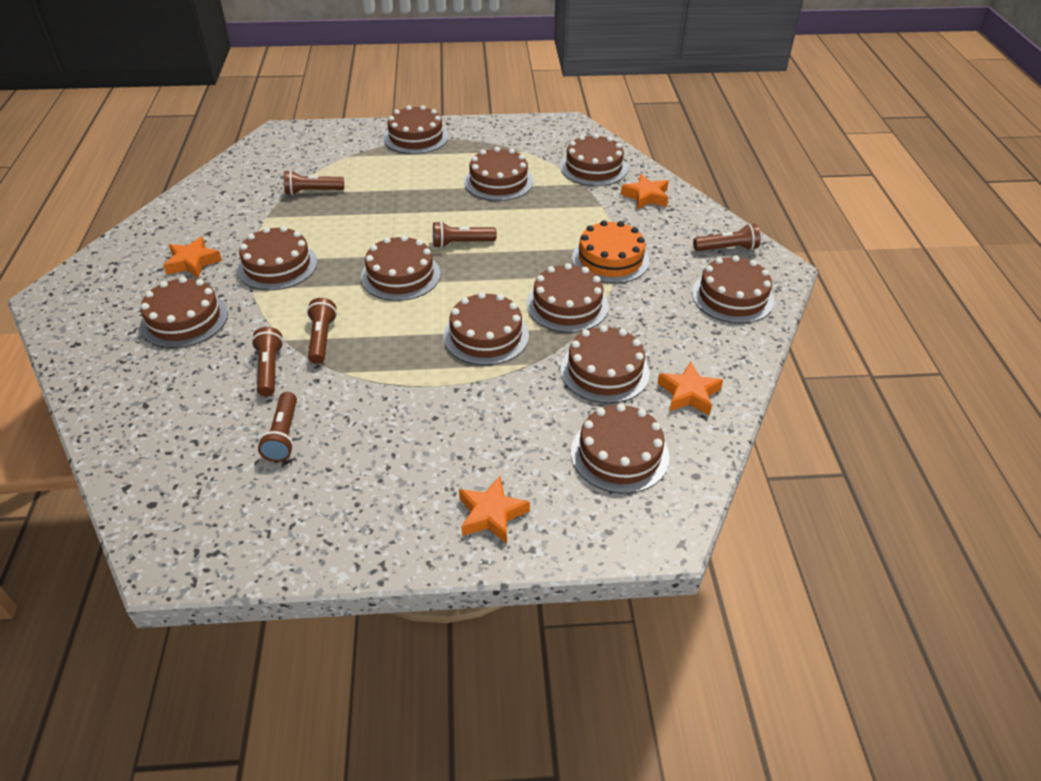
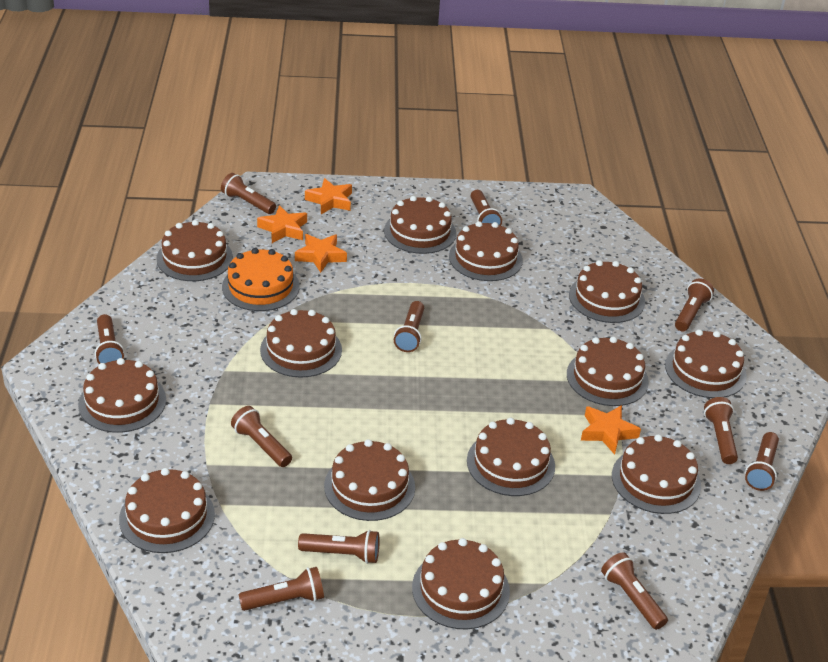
brown cake: [140,276,228,348] [237,226,317,290] [361,235,440,301] [384,105,448,154] [443,292,529,365] [464,147,533,201] [526,263,609,333] [560,134,628,186] [560,325,650,403] [571,404,669,494] [692,255,774,324] = 11 -> [78,358,166,433] [119,468,215,553] [156,220,233,281] [260,309,342,378] [324,439,415,521] [384,196,456,254] [412,538,510,629] [449,221,523,281] [467,418,555,496] [567,337,649,406] [569,260,645,323] [612,434,701,514] [665,329,747,398] = 13
brown flashlight: [251,327,284,397] [258,392,297,462] [284,170,344,195] [307,298,337,364] [433,221,497,248] [693,224,760,251] = 6 -> [95,314,124,364] [221,173,276,214] [231,406,292,467] [239,567,324,611] [298,530,379,564] [394,301,424,352] [471,190,502,226] [601,552,668,630] [675,278,714,332] [704,397,738,464] [745,432,779,491] = 11

